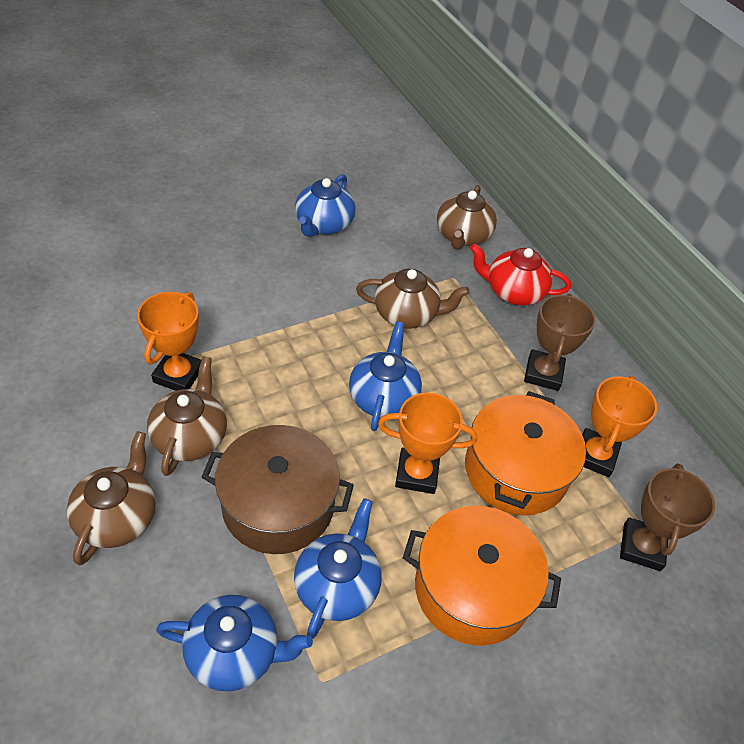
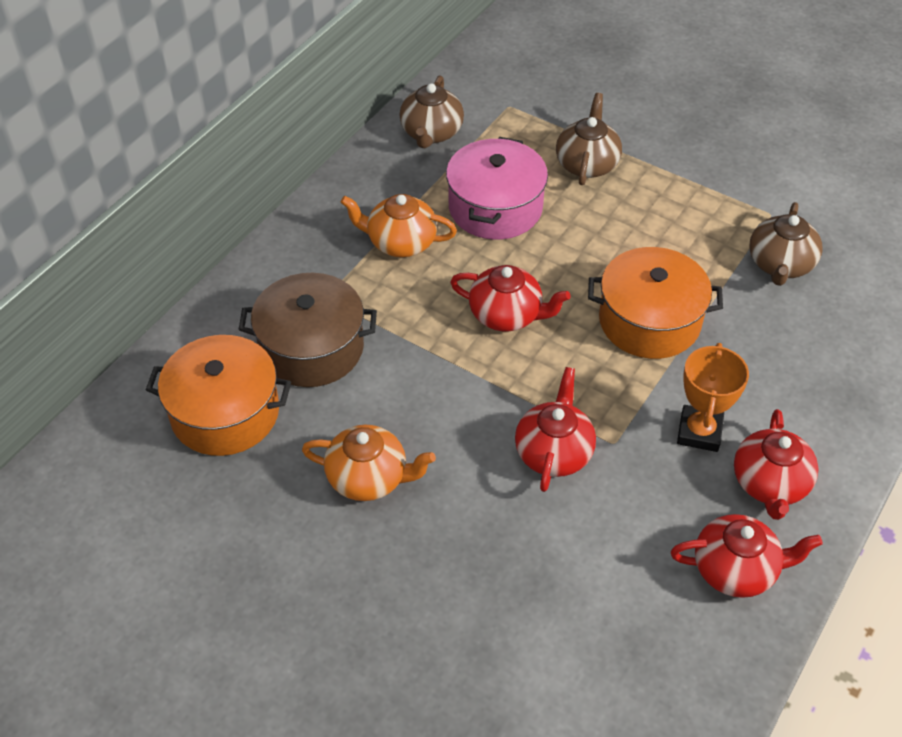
blue teapot: [156,595,313,691] [294,498,382,639] [295,174,356,237] [349,322,422,431] = 4 -> none = 0
brown teapot: [67,431,156,565] [147,356,227,476] [356,269,470,329] [437,185,497,250] = 4 -> [399,75,464,148] [556,93,622,185] [749,202,822,286] = 3
brown trophy: [524,294,596,391] [620,463,715,571] = 2 -> none = 0
orange teapot: none = 0 -> [302,425,436,501] [341,194,457,257] = 2
orange trophy: [137,292,202,391] [378,392,477,494] [582,376,657,477] = 3 -> [677,343,749,452] = 1
pink pot: none = 0 -> [446,137,548,240] = 1
red teapot: [470,243,571,305] = 1 -> [450,265,571,331] [515,367,596,492] [671,514,823,598] [734,409,818,520] = 4

